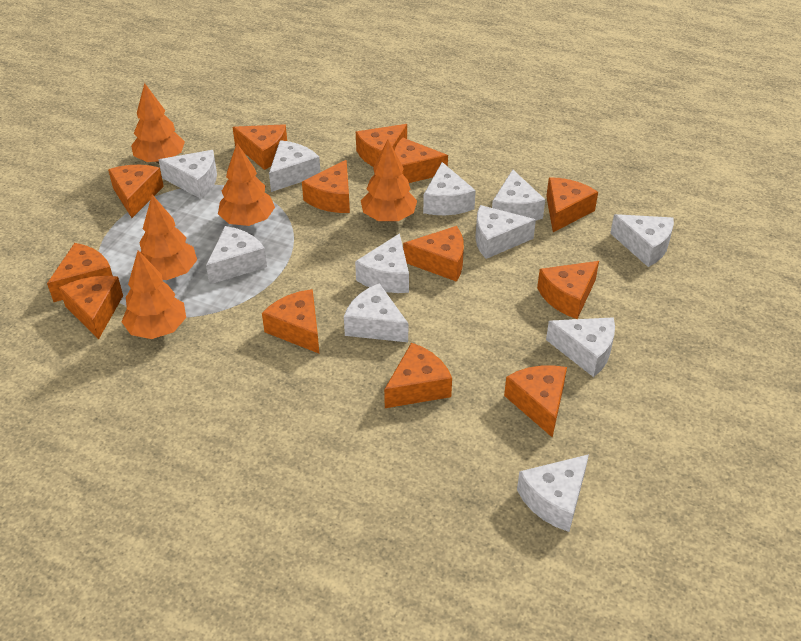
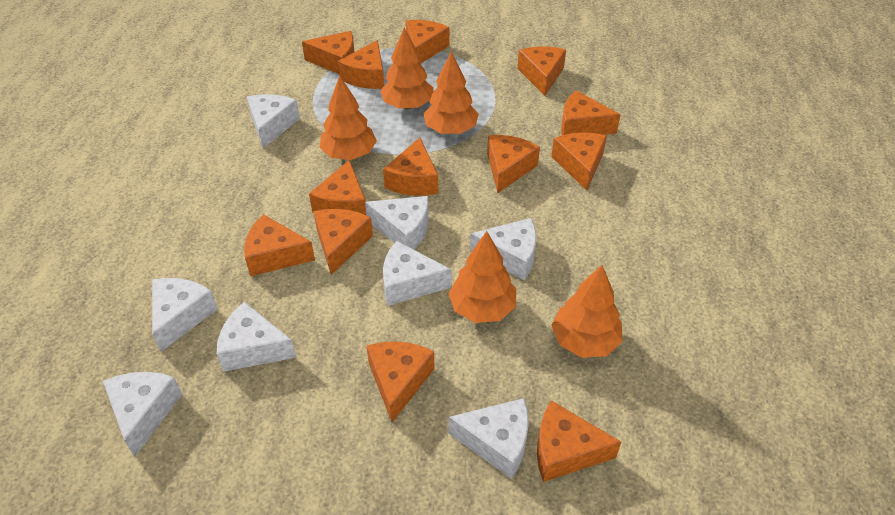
white cheese: [159,150,217,199] [206,226,267,284] [269,140,321,192] [344,283,408,342] [355,233,409,293] [423,162,476,215] [475,205,536,259] [492,169,545,220] [517,454,589,532] [546,317,615,377] [610,214,674,267] = 11 -> [103,372,182,457] [152,278,218,352] [217,302,296,372] [247,94,300,148] [365,196,429,250] [383,241,451,306] [449,398,529,479] [470,218,537,280] = 8

